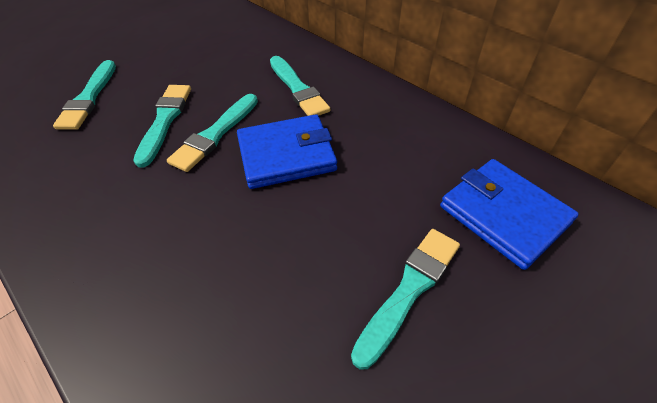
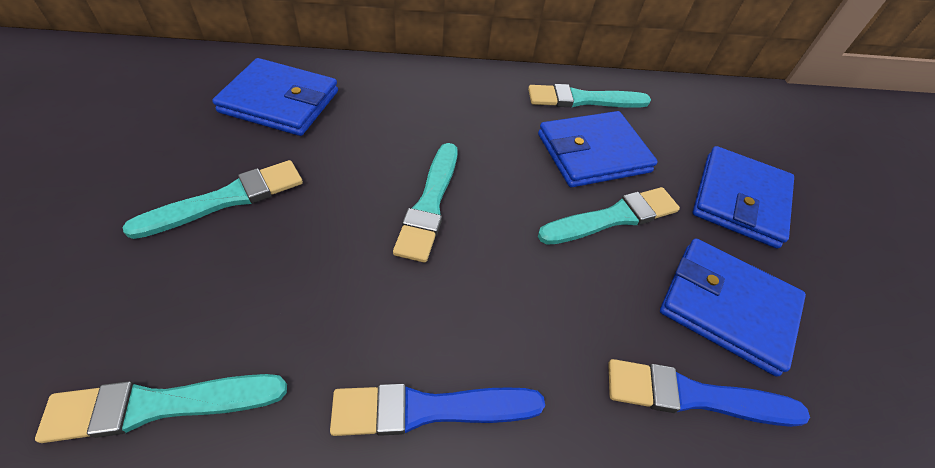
blue brush: none = 0 -> [330,384,545,436] [608,359,810,427] = 2
blue wallet: [237,114,337,189] [440,159,579,270] = 2 -> [212,58,338,136] [538,111,658,187] [660,238,806,377] [692,146,794,249] = 4

